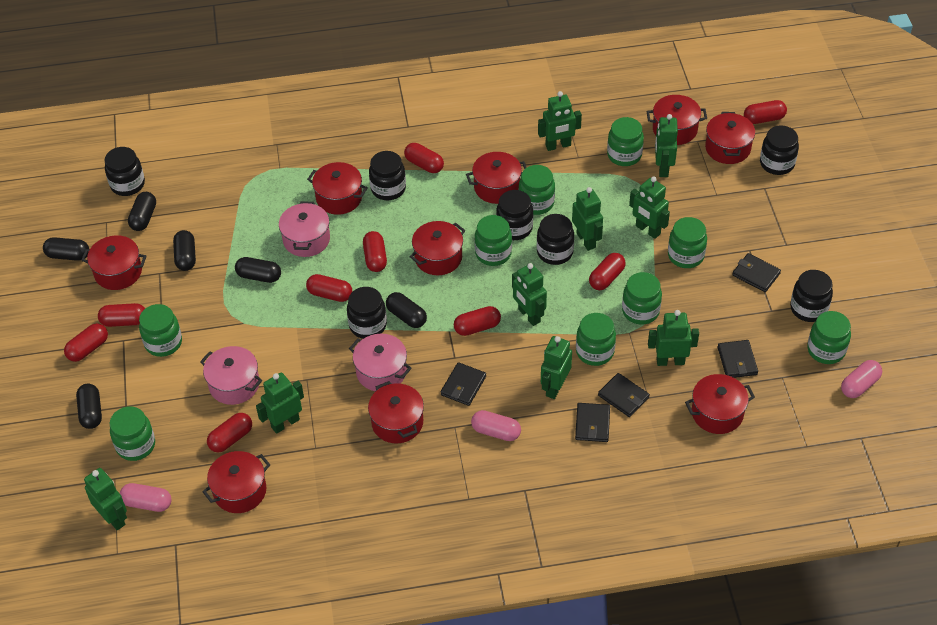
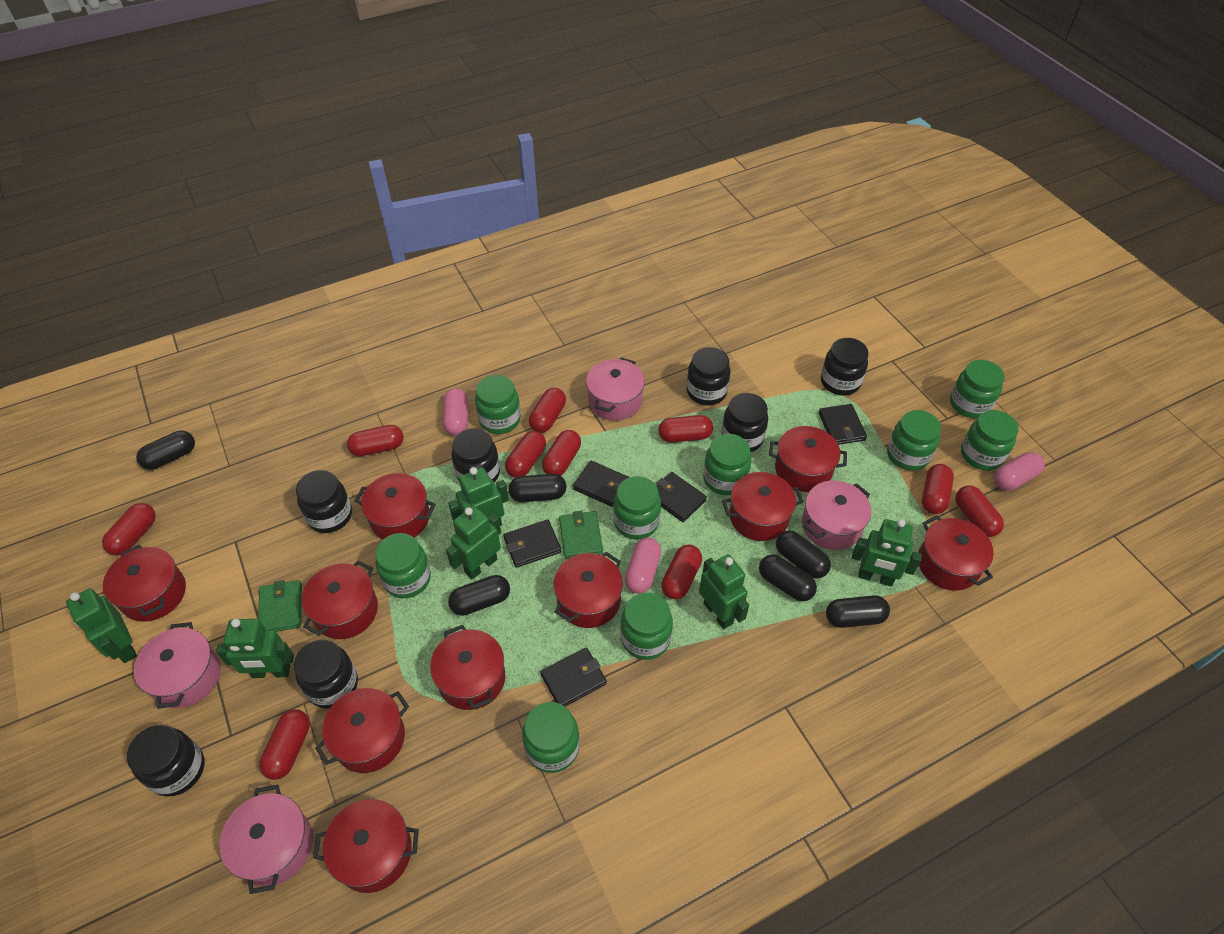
green robot: [84,468,127,530] [256,372,304,434] [512,263,547,326] [538,91,582,151] [541,336,572,399] [572,187,603,251] [629,176,670,239] [648,310,699,366] [655,114,678,177] = 9 -> [66,588,137,663] [216,619,294,678] [446,506,501,580] [448,467,509,526] [699,554,749,629] [852,519,922,586] = 6
green wallet: none = 0 -> [258,580,302,632] [559,511,603,559] = 2
pink pot: [200,346,262,405] [279,202,330,257] [349,334,412,391] = 3 -> [134,622,221,709] [220,785,313,894] [586,357,645,421] [802,480,871,550] = 4
red capsule: [64,323,108,362] [98,303,145,327] [207,413,252,452] [306,274,352,302] [363,231,387,272] [404,143,444,173] [454,306,501,336] [589,253,626,290] [744,100,787,124] = 9 -> [102,503,156,555] [259,709,310,780] [347,425,404,456] [505,431,546,478] [529,388,566,433] [542,430,581,476] [658,415,713,443] [661,545,702,599] [922,464,954,514] [955,485,1004,537] = 10
red pot: [81,235,147,290] [202,451,270,513] [307,162,368,215] [368,381,424,443] [410,221,465,275] [466,152,527,204] [646,95,707,145] [685,374,755,434] [705,112,755,164] = 9 -> [103,545,186,622] [302,560,378,639] [313,799,419,893] [315,688,409,773] [355,473,436,539] [430,624,505,710] [554,552,623,628] [722,472,804,541] [769,426,847,492] [918,515,994,591] = 10

